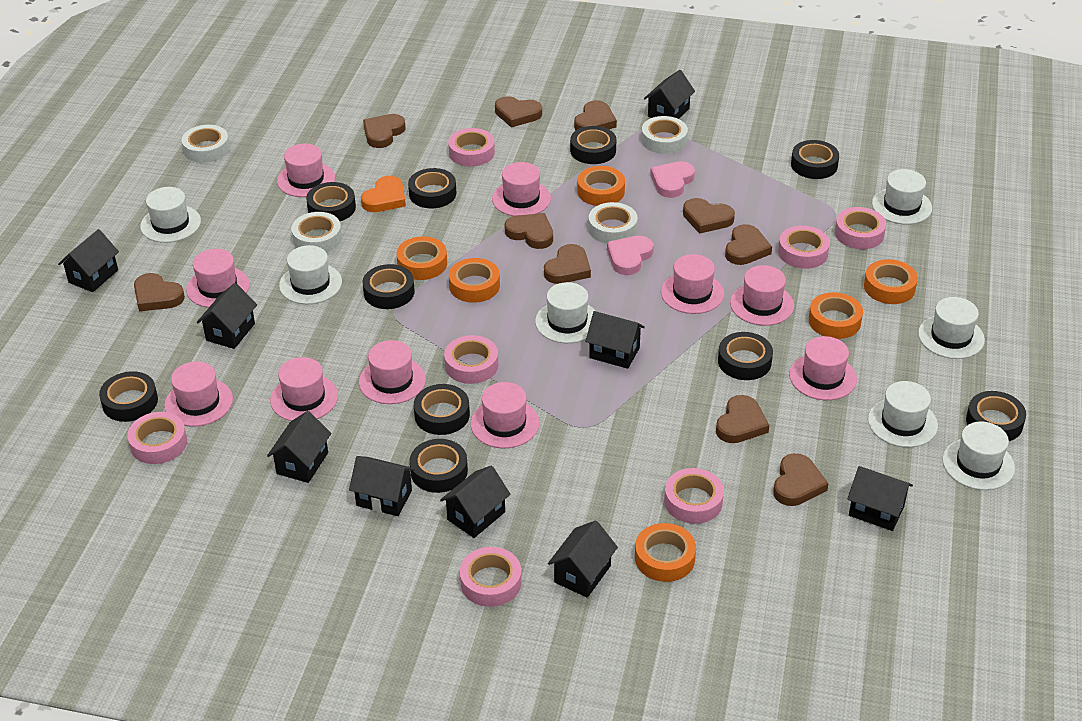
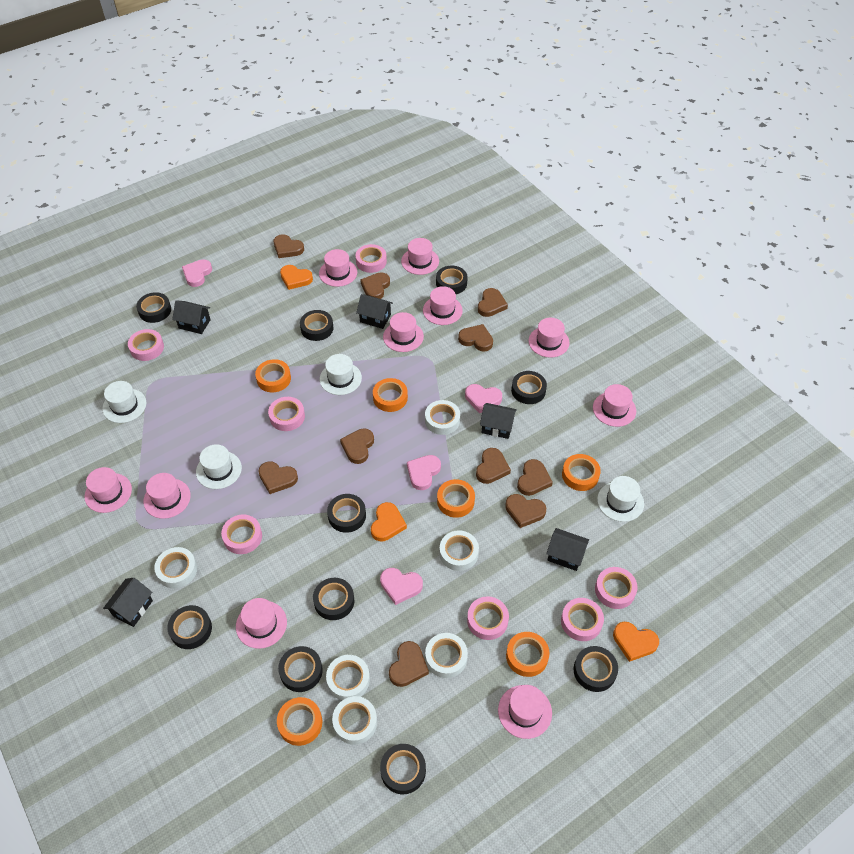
black house: [58,229,119,292] [197,283,257,349] [267,411,332,483] [349,456,415,516] [440,466,511,538] [548,521,618,598] [585,311,645,369] [644,70,695,119] [847,466,913,531] = 9 -> [103,578,153,627] [172,300,211,334] [356,294,393,329] [480,403,517,439] [546,528,589,571] = 5
orange heart: [361,176,406,212] = 1 -> [280,265,313,290] [371,502,407,541] [613,622,659,662] = 3
pink heart: [607,236,654,275] [650,161,695,198] = 2 -> [182,259,212,287] [380,568,423,605] [407,455,441,490] [465,384,502,413] = 4
white hat: [140,187,201,243] [279,245,342,304] [535,282,595,343] [868,381,938,448] [872,169,932,225] [918,297,985,359] [942,421,1015,490] = 7 -> [102,381,147,423] [196,444,242,489] [320,354,362,395] [597,476,644,522] = 4
white tape: [182,125,230,163] [291,212,342,252] [588,202,638,244] [641,116,688,154] = 4 -> [154,547,197,588] [326,655,370,700] [332,696,377,745] [425,400,460,435] [425,633,468,678] [439,530,479,571] = 6

